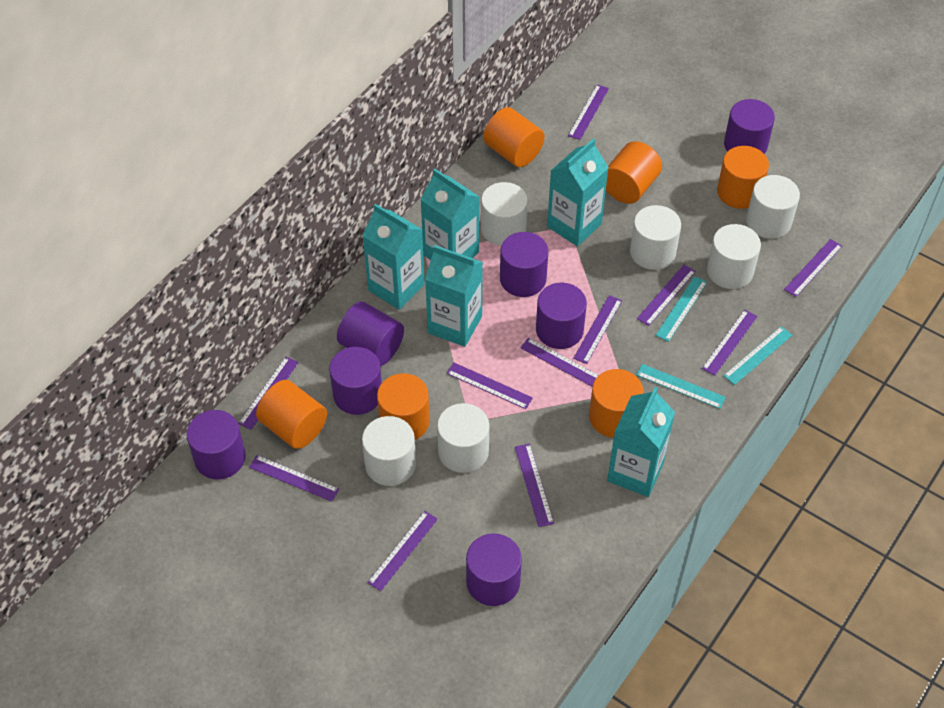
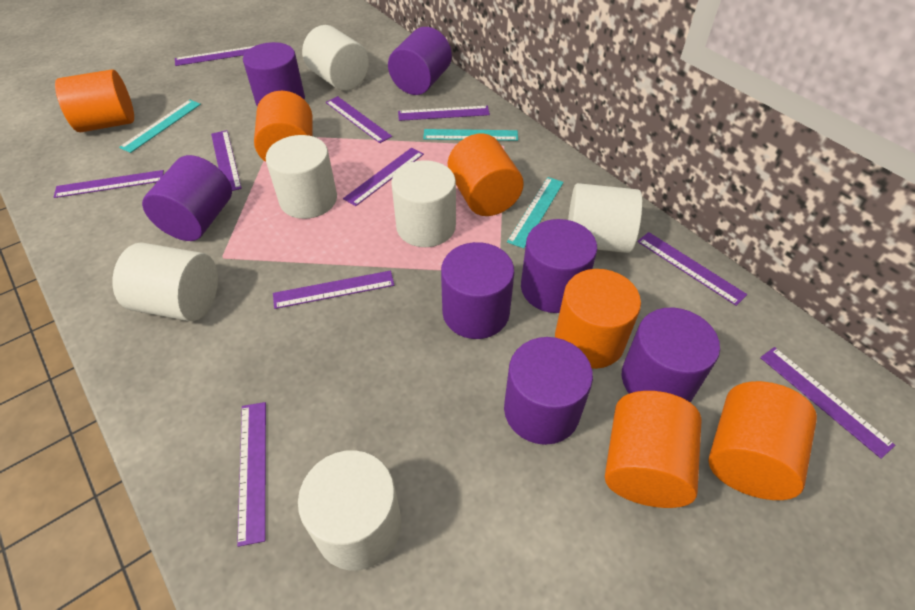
purple ruler: [238,357,299,430] [249,455,339,502] [367,511,438,591] [446,362,533,409] [515,444,554,527] [520,338,599,387] [568,85,609,140] [573,295,622,364] [637,265,696,326] [702,310,757,376] [784,239,842,297] = 11 -> [54,170,164,198] [175,46,254,66] [211,130,242,191] [237,402,266,547] [273,271,394,309] [326,96,392,143] [343,147,424,206] [398,106,490,121] [637,232,747,306] [760,347,895,459] = 10
turquoise carton: [362,204,425,310] [420,169,479,260] [425,245,483,347] [547,138,609,246] [607,387,675,497] = 5 -> none = 0

